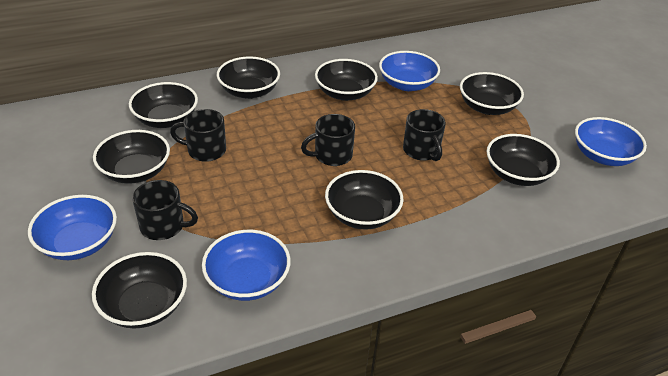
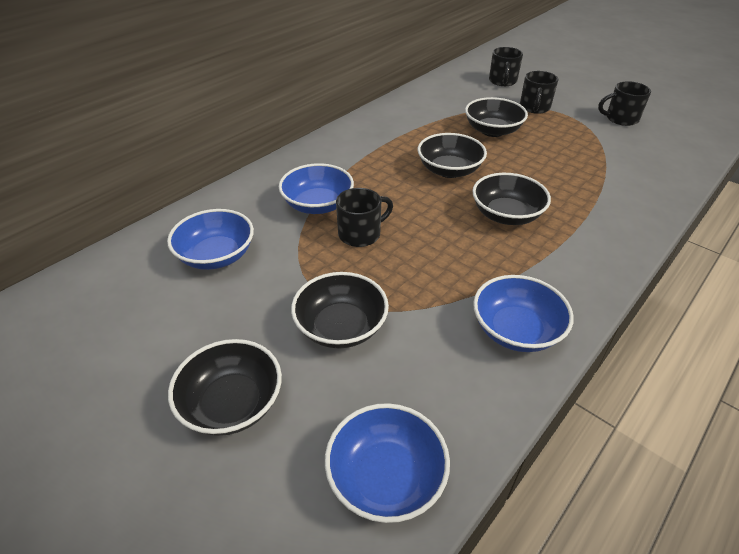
black bowl: [92,252,187,328] [93,130,170,184] [129,82,198,128] [217,57,280,99] [315,59,378,101] [325,170,404,229] [460,72,524,115] [486,134,560,186] = 8 -> [168,339,282,436] [291,272,389,349] [418,133,487,178] [465,97,528,137] [472,173,551,225] = 5

